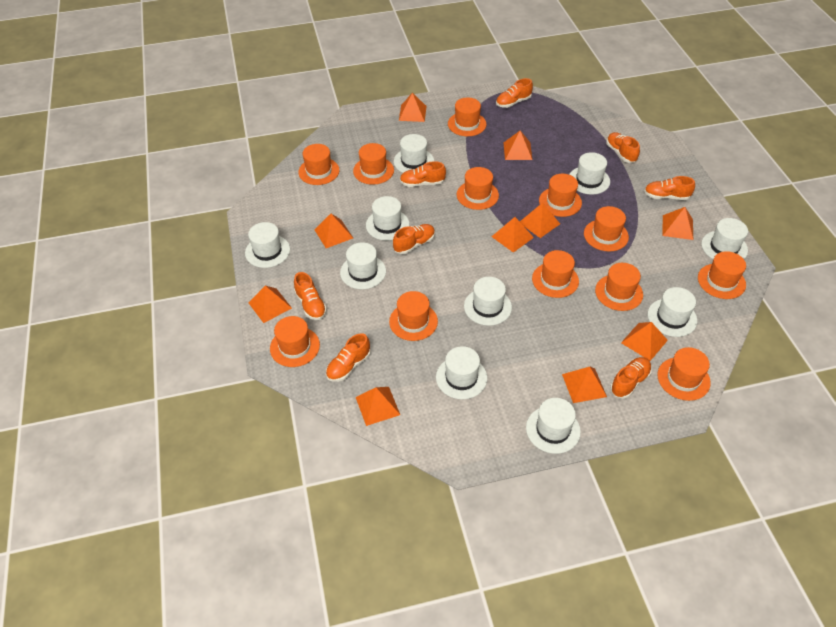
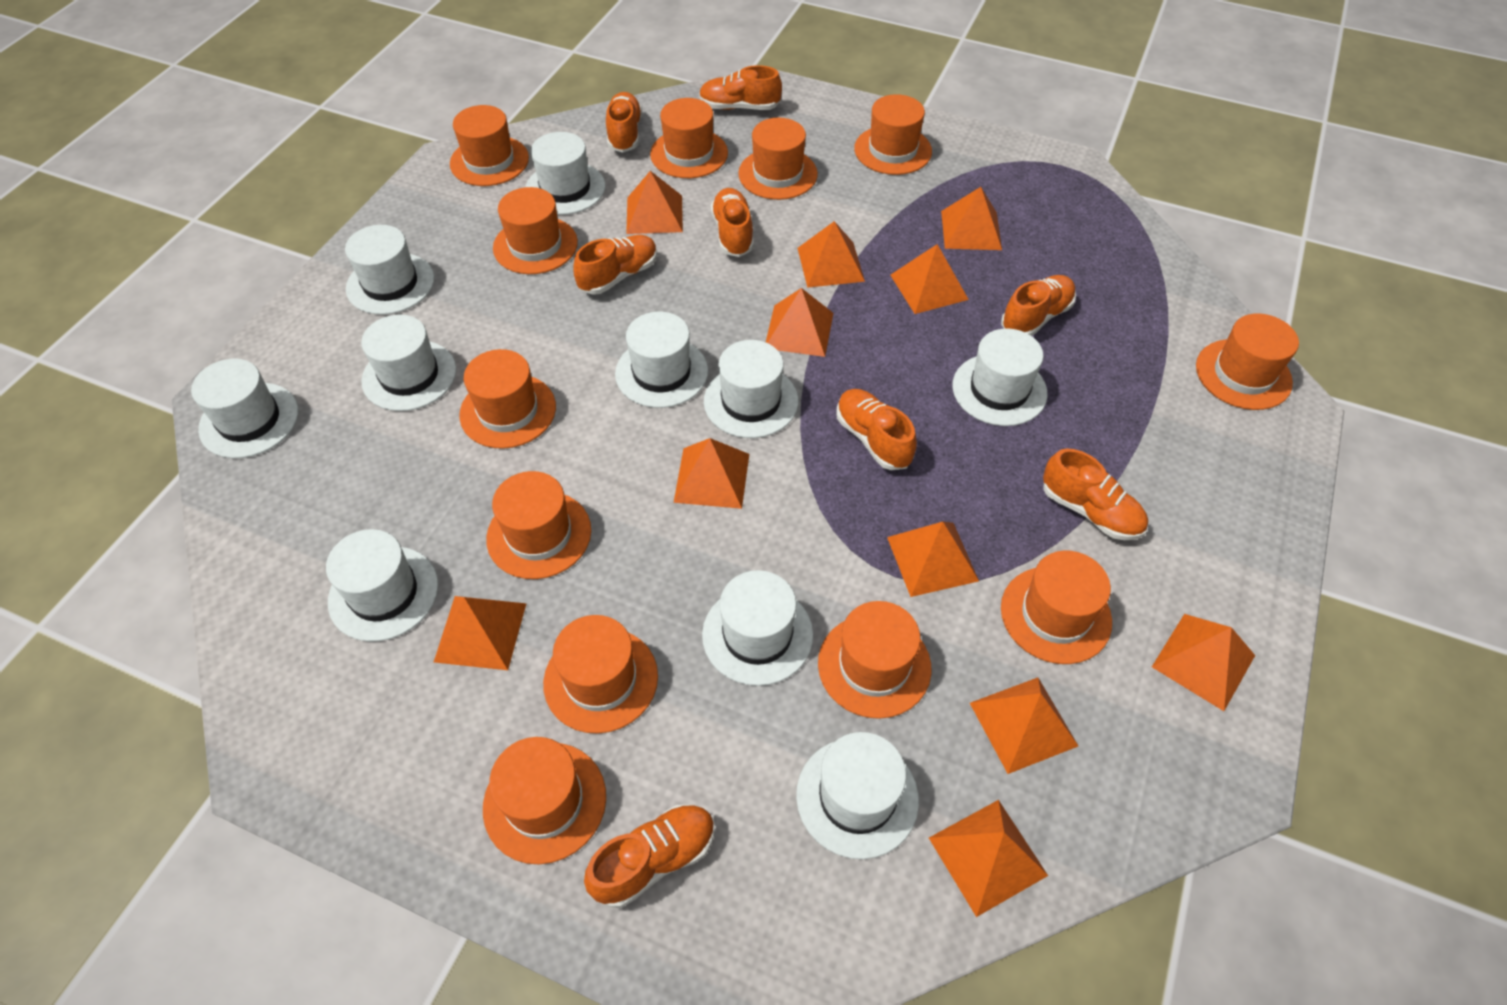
orange pyramid: [248,286,292,323] [314,214,353,248] [356,387,400,426] [399,93,427,122] [492,217,534,253] [504,131,532,160] [520,203,560,238] [562,367,607,403] [621,322,668,361] [663,207,693,240] = 10 -> [434,596,527,670] [626,171,683,234] [674,438,749,509] [766,288,833,357] [798,221,865,288] [887,522,979,597] [890,244,969,314] [929,800,1048,917] [941,187,1002,250] [970,678,1078,774] [1152,614,1255,711] = 11

